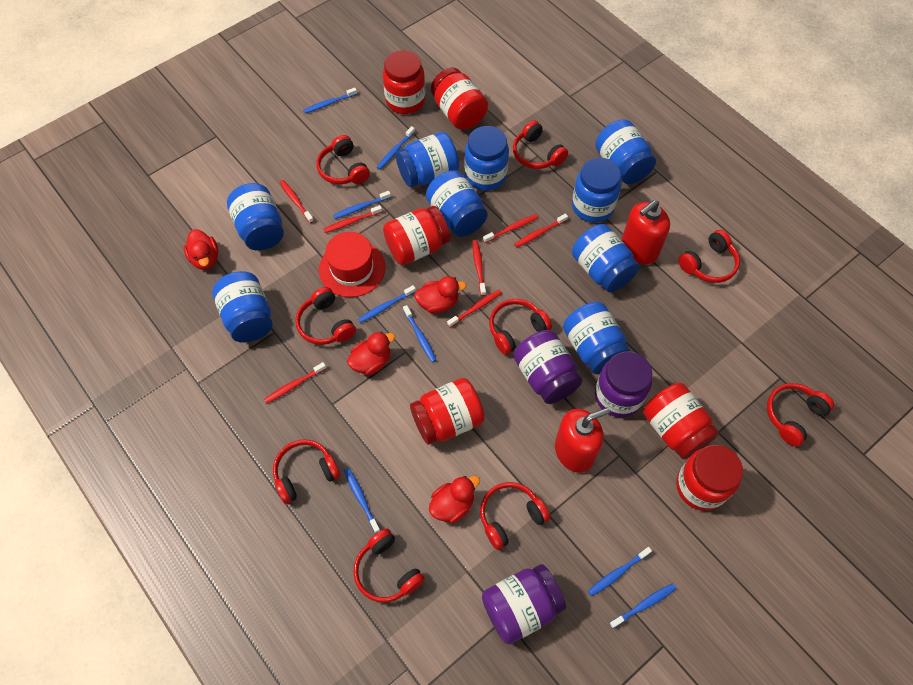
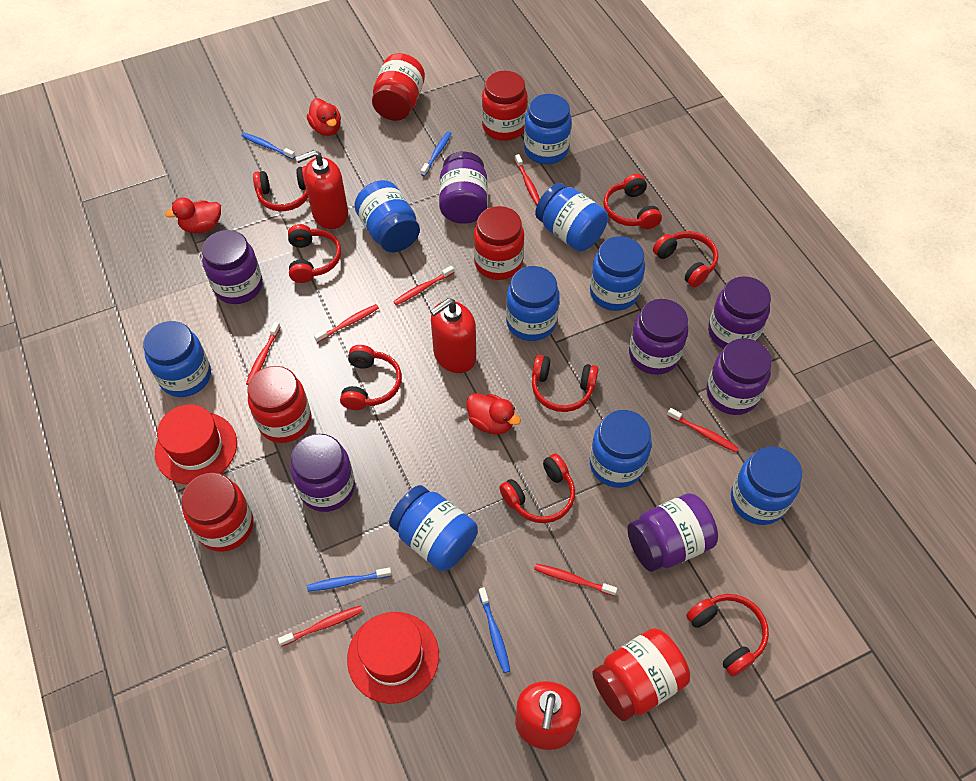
blue toothbrush: [303,88,357,113] [333,191,391,219] [344,468,381,534] [358,285,416,323] [377,126,415,170] [403,305,436,362] [588,547,652,596] [609,583,676,628] = 8 -> [241,133,295,159] [307,567,392,591] [421,131,452,176] [479,587,510,673] = 4
purple jar: [482,564,566,644] [514,330,582,404] [595,351,653,418] = 3 -> [202,230,263,304] [290,434,355,512] [439,152,488,224] [627,493,718,572] [629,299,688,375] [706,338,772,415] [708,276,771,349] = 7
red duck: [184,229,218,270] [347,332,395,375] [414,276,467,313] [429,476,480,523] = 4 -> [165,197,221,233] [307,98,341,136] [466,393,521,434] = 3
red hat: [319,232,386,297] = 1 -> [155,404,237,484] [347,612,439,704] = 2
red headphones: [273,439,341,504] [296,287,356,345] [317,135,370,184] [353,528,425,602] [480,482,550,550] [489,299,552,355] [513,120,568,169] [678,230,740,283] [767,383,834,446] = 9 -> [253,166,308,211] [288,224,341,283] [340,345,402,410] [499,454,575,523] [532,355,599,412] [603,174,662,229] [653,231,719,287] [686,594,769,676] = 8
red soap dispenser: [555,407,610,473] [621,200,670,264] = 2 -> [296,150,348,229] [430,298,476,373] [515,681,581,750] = 3

